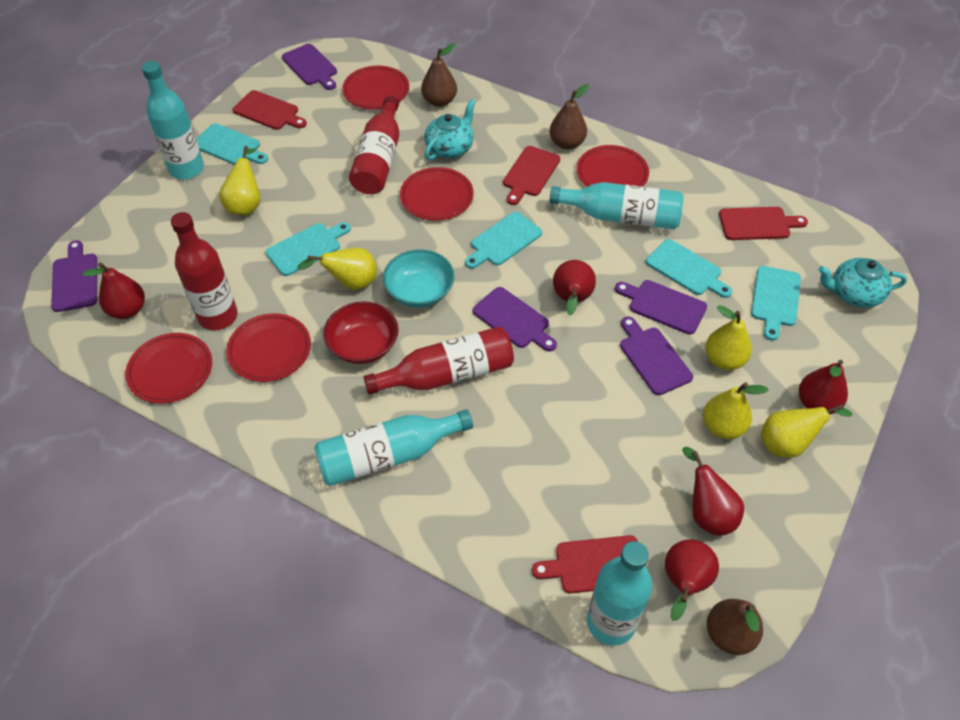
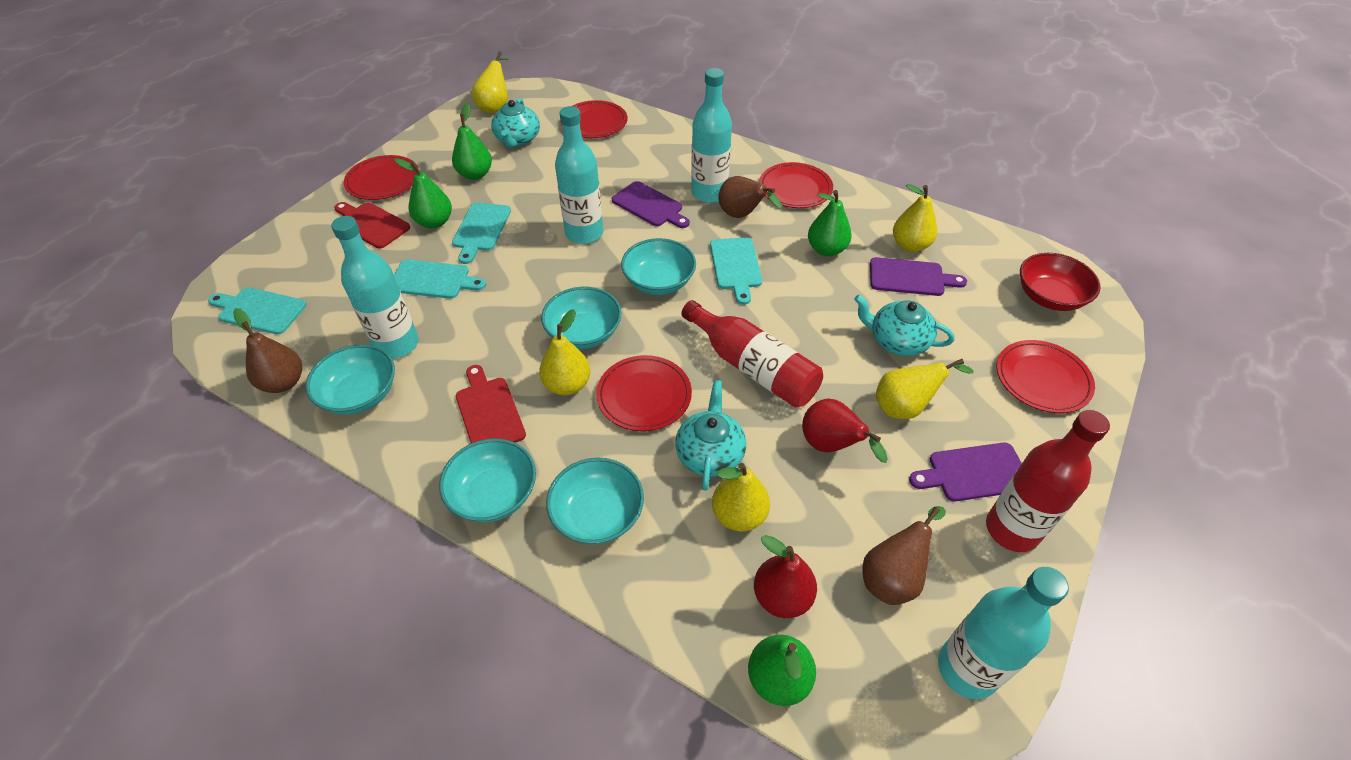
green pear: none = 0 -> [394,158,452,228] [452,103,492,180] [748,634,816,706] [808,190,852,256] = 4
purple cutting board: [51,240,97,312] [282,44,337,90] [473,287,557,352] [615,280,707,335] [620,317,693,395] = 5 -> [612,181,690,228] [870,257,967,296] [909,443,1022,501] = 3
red bottle: [171,212,238,330] [349,95,399,194] [364,326,514,395] = 3 -> [681,300,823,408] [986,410,1110,552] = 2
red cutting board: [233,90,307,130] [503,146,560,205] [532,535,638,594] [719,207,808,240] = 4 -> [334,202,410,249] [456,365,526,443] = 2
red pear: [82,263,145,319] [553,260,596,315] [665,539,719,621] [682,447,744,536] [799,360,848,414] = 5 -> [754,535,817,618] [802,399,888,463] = 2
turquoise bowl: [383,249,455,308] = 1 -> [306,344,395,415] [439,439,536,522] [541,287,622,349] [546,458,644,545] [621,238,696,295] = 5
turquoise cutting board: [196,123,268,165] [266,222,351,276] [465,212,542,269] [646,239,732,298] [751,266,801,341] = 5 -> [208,287,307,334] [394,259,486,299] [452,202,511,264] [710,237,762,305] = 4
turquoise teapot: [424,99,475,160] [818,258,907,308] = 2 -> [491,98,540,148] [675,380,746,491] [854,295,954,356] = 3

